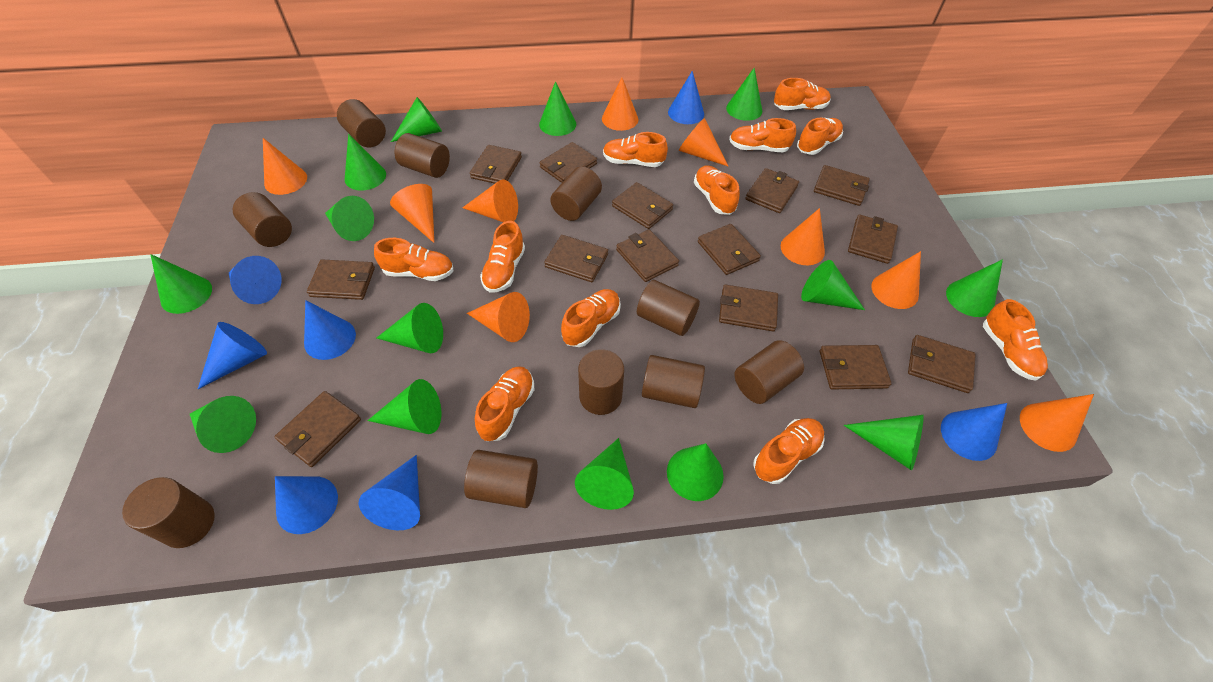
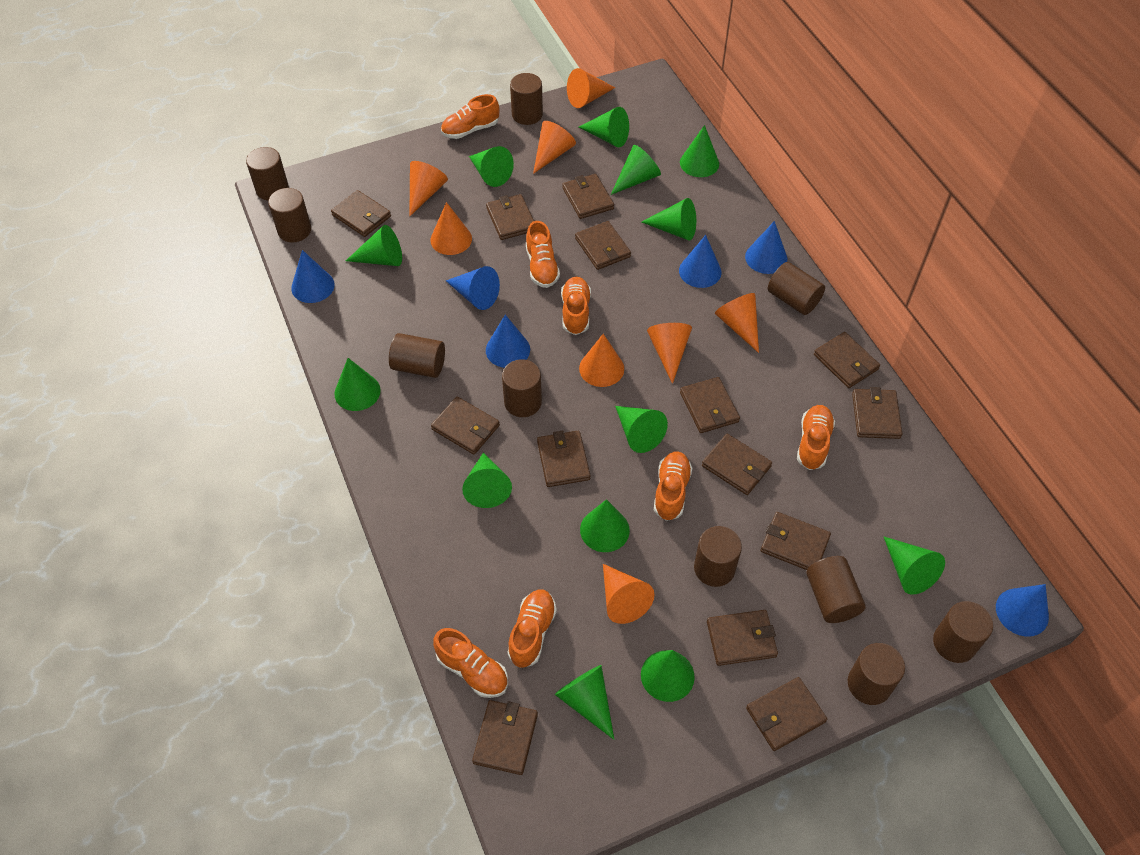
blue cone: [198,322,267,389] [229,256,282,304] [275,476,338,534] [304,300,356,360] [359,455,420,530] [668,71,704,124] [941,403,1007,461] = 7 -> [291,250,335,303] [446,266,500,310] [486,315,530,368] [679,235,721,288] [745,221,787,274] [996,584,1049,637] = 6
green cone: [150,254,212,314] [190,396,256,453] [325,196,374,241] [345,134,386,191] [367,379,441,434] [377,303,443,353] [391,97,442,142] [539,81,576,136] [575,438,634,510] [667,443,724,501] [726,68,762,121] [801,260,865,310] [844,415,924,471] [946,259,1003,317] = 14 -> [334,358,381,411] [346,225,402,266] [462,452,512,508] [469,146,514,187] [555,665,614,740] [579,107,629,147] [580,499,630,552] [611,145,661,195] [615,406,668,453] [641,650,695,702] [642,198,696,241] [680,125,719,177] [883,536,945,595] = 13
orange cone: [263,138,307,195] [390,184,434,243] [462,179,518,222] [467,292,530,342] [602,77,638,131] [679,118,729,167] [781,208,825,265] [871,251,921,309] [1020,394,1094,452] = 9 -> [409,161,448,216] [431,202,472,255] [533,121,576,174] [567,68,615,108] [579,334,624,387] [603,564,655,624] [647,323,692,384] [715,293,759,353] = 8
orange shoe: [374,238,453,281] [475,366,534,441] [480,221,525,293] [561,289,621,347] [603,132,668,167] [694,165,740,215] [729,118,796,152] [753,418,825,484] [774,78,830,110] [797,118,843,155] [983,299,1048,381] = 11 -> [433,628,508,698] [441,94,499,139] [508,589,557,668] [526,221,560,288] [561,277,591,335] [654,451,692,521] [797,405,835,470] = 7

